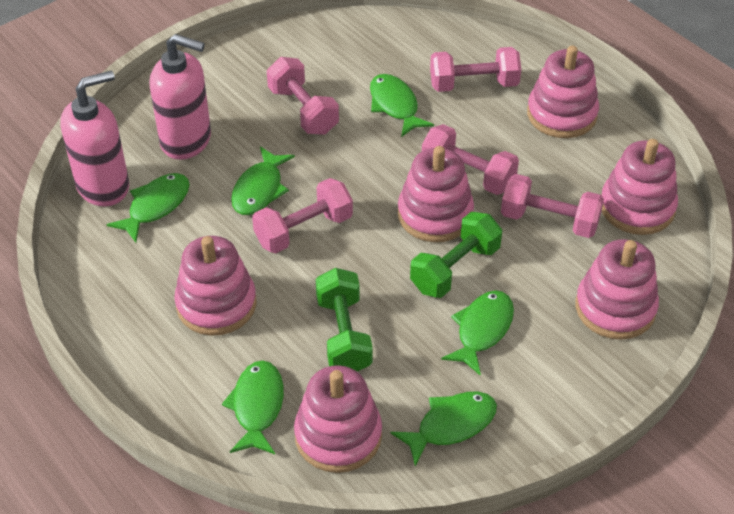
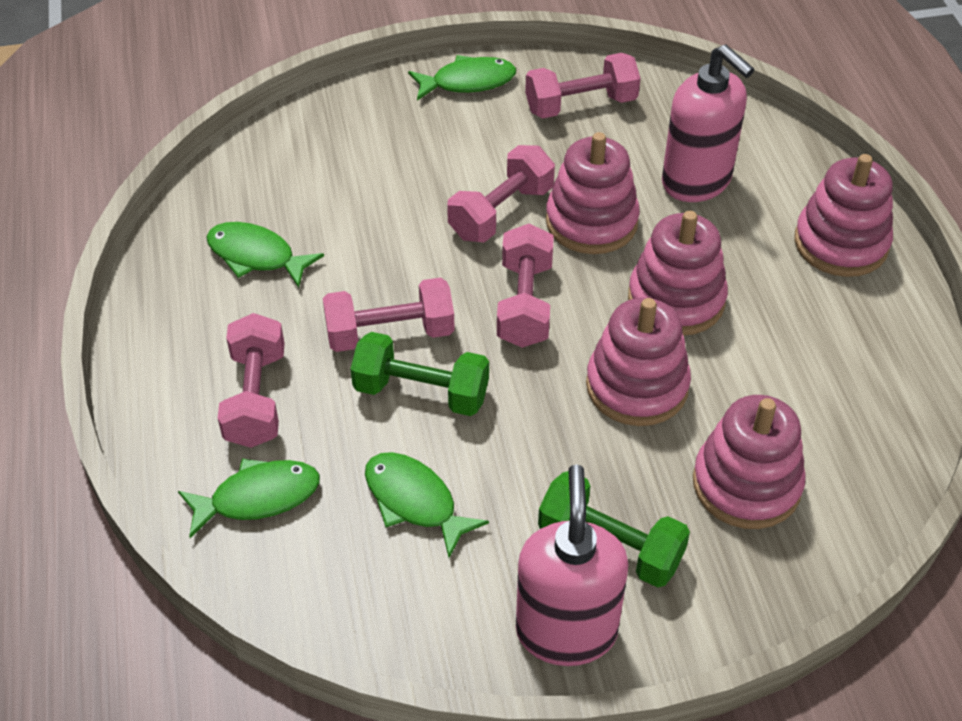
green fish: [106,173,190,242] [222,360,284,454] [231,147,295,215] [370,74,434,137] [391,392,497,466] [441,290,514,376] = 6 -> [178,459,320,538] [206,222,324,288] [365,452,489,558] [408,55,516,101] = 4
pink stacking toy: [174,236,256,336] [294,365,382,473] [398,146,474,242] [527,46,599,138] [576,239,659,340] [601,139,678,235] = 6 -> [546,132,640,254] [586,298,691,426] [628,211,728,336] [693,395,806,529] [794,154,893,277] = 5

